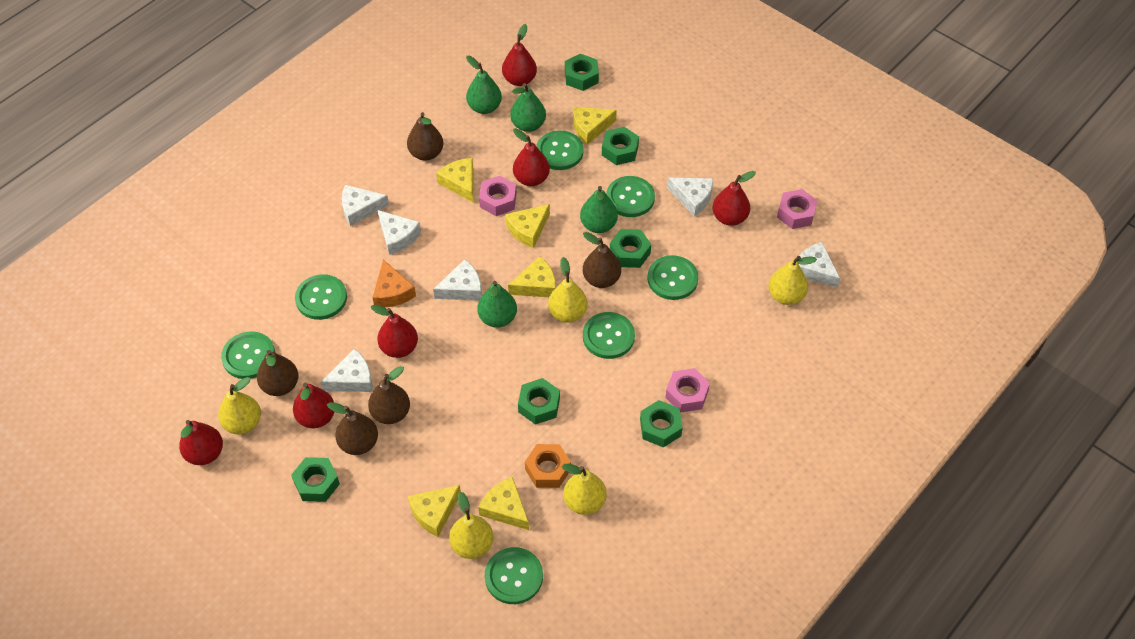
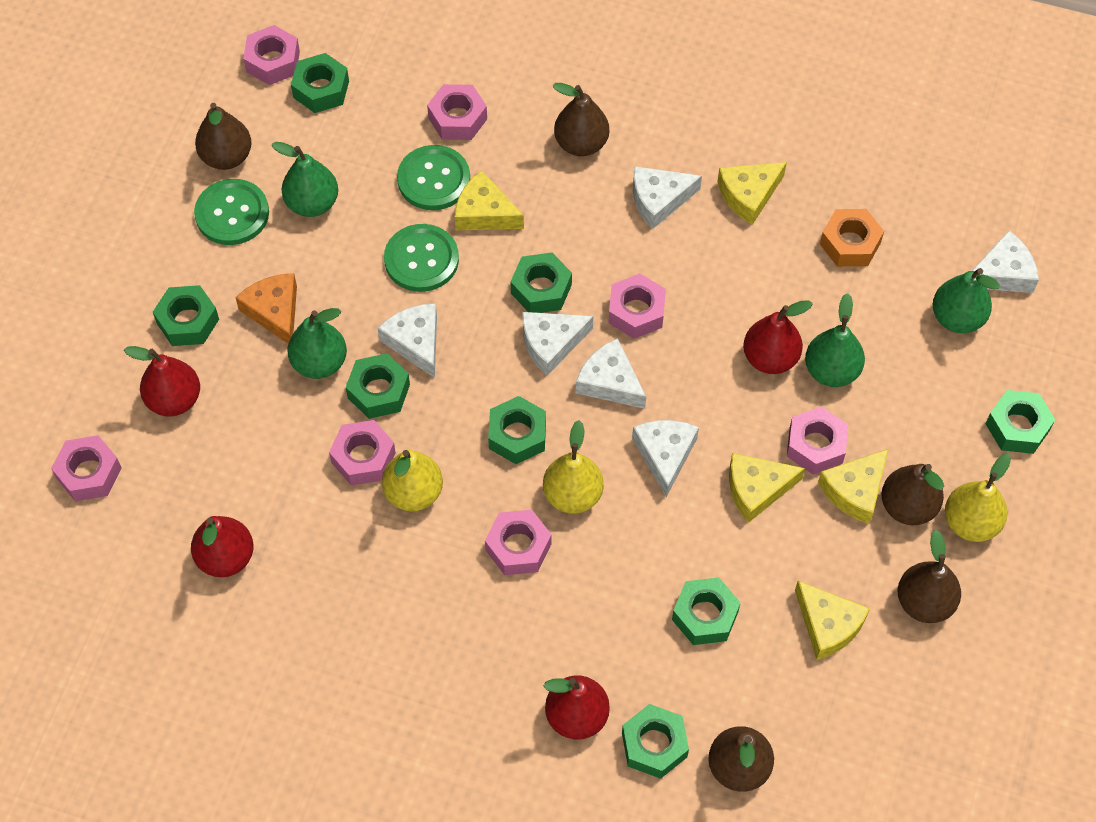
green button: [221,331,275,379] [295,274,347,320] [485,547,543,604] [536,131,584,170] [583,312,635,359] [606,176,655,217] [647,255,699,300] = 7 -> [194,179,269,245] [384,224,459,292] [397,145,470,210] = 3
green nut: [291,457,340,502] [518,378,560,425] [565,54,599,91] [602,127,639,165] [610,229,651,268] [640,400,683,448] = 6 -> [153,285,219,346] [291,53,349,113] [346,353,410,419] [488,396,546,464] [510,252,572,313] [622,704,689,779] [672,577,741,645] [986,390,1055,454] = 8
pink nut: [479,176,516,216] [665,368,710,413] [777,189,817,229] = 3 -> [51,435,122,501] [243,25,300,85] [329,420,396,485] [427,84,487,140] [485,510,551,575] [608,273,666,339] [787,406,848,475] = 7
red pear: [179,420,223,465] [293,383,334,428] [371,305,418,358] [502,24,537,86] [513,128,550,186] [712,171,756,226] = 6 -> [124,346,200,417] [191,516,254,577] [544,675,610,739] [743,300,813,374] = 4
yellow cheese: [408,485,461,537] [436,158,473,202] [478,477,529,530] [505,204,550,248] [508,256,556,297] [573,107,617,145] = 6 -> [455,170,524,230] [717,162,787,225] [729,453,805,523] [795,581,870,660] [818,449,889,524] = 5
yellow pear: [218,377,261,434] [449,492,493,559] [548,257,588,323] [562,464,606,515] [769,256,817,305] = 5 -> [382,450,443,511] [543,420,604,514] [945,454,1011,542] = 3

